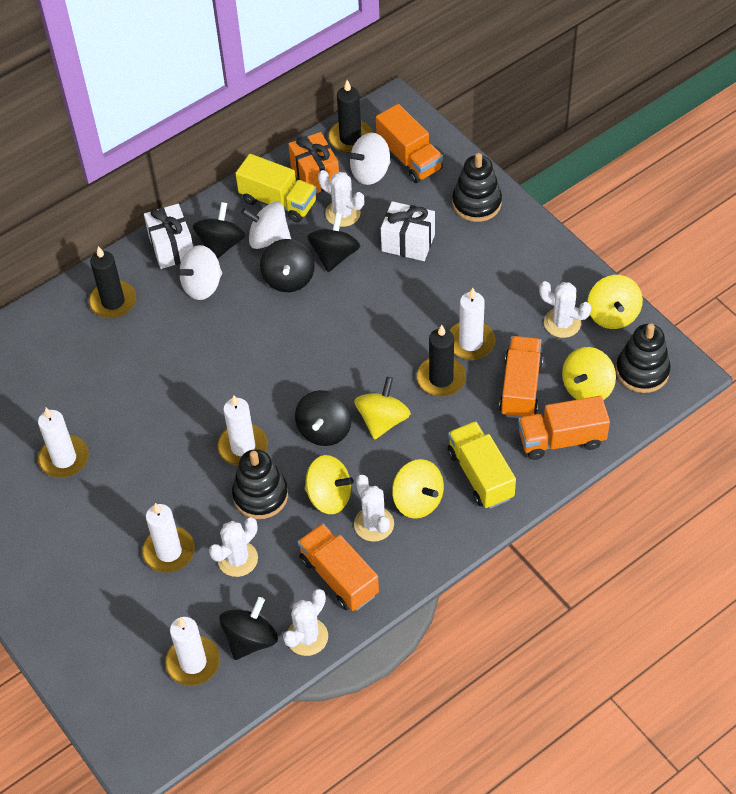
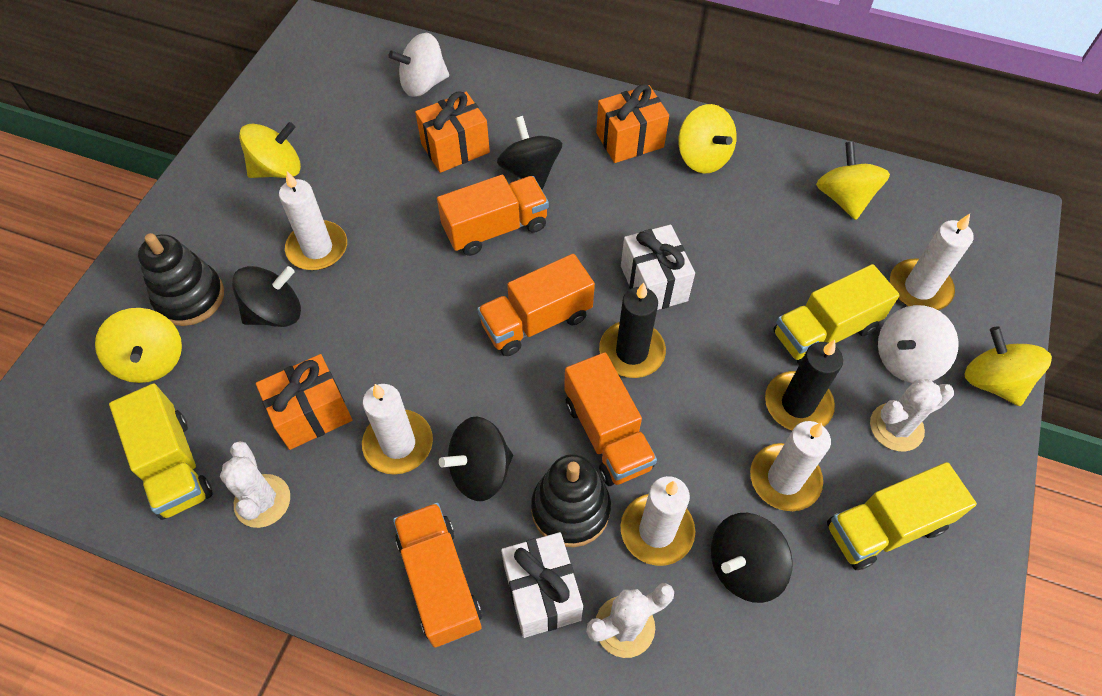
black candle: [89,246,136,318] [328,80,373,153] [417,325,466,396] = 3 -> [599,283,666,378] [765,340,843,431] = 2
black spinning top: [193,202,246,259] [219,597,278,660] [260,239,315,292] [295,390,351,446] [307,213,360,272] = 5 -> [232,266,301,327] [439,417,513,501] [497,116,562,190] [711,513,793,603] = 4
black stacking toy: [232,449,288,519] [452,153,502,222] [616,323,671,393] = 3 -> [138,233,224,326] [531,454,611,547] = 2
orange gift: [289,132,339,193] = 1 -> [256,354,352,450] [415,91,490,173] [596,84,669,163] = 3
white cactus: [209,517,258,577] [283,589,328,656] [318,170,364,227] [354,475,394,542] [539,281,591,338] = 5 -> [220,441,290,528] [586,583,674,658] [870,379,954,451] = 3
white spinning top: [176,245,222,300] [241,202,291,249] [348,133,391,185] = 3 -> [388,33,449,97] [878,305,959,383] = 2
yellow truck: [235,154,317,222] [447,421,516,509] = 2 -> [109,383,213,520] [773,264,900,364] [827,462,977,570] = 3

